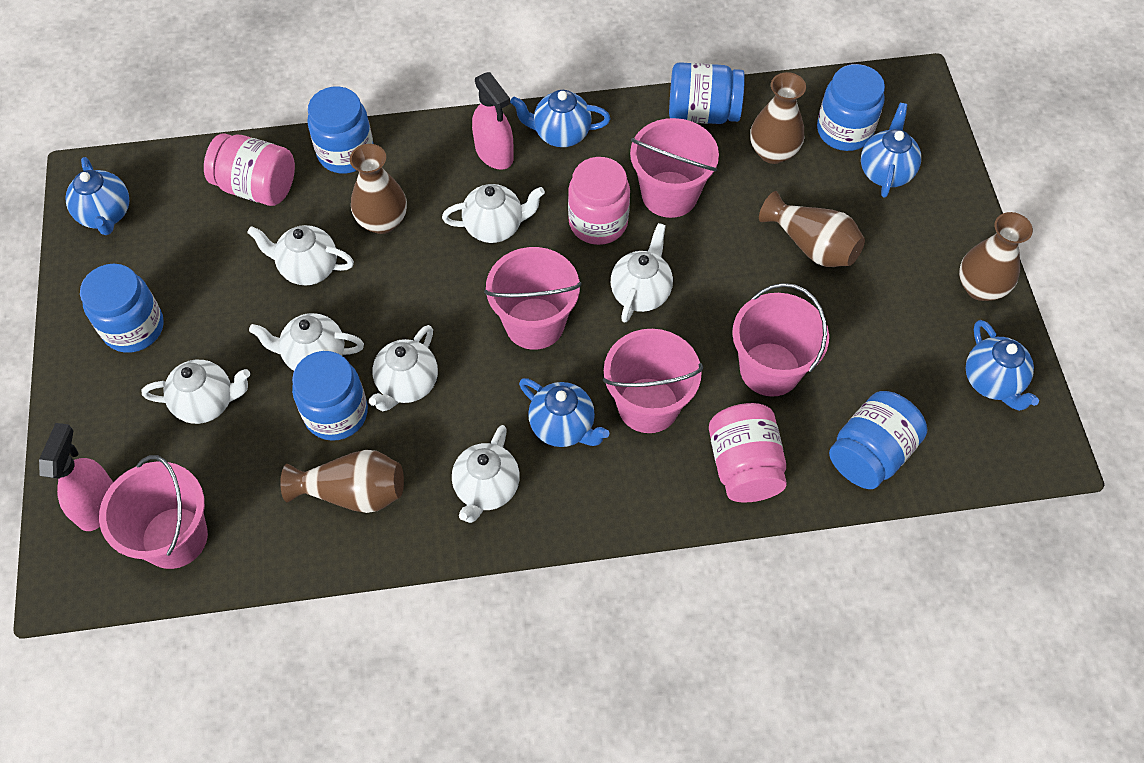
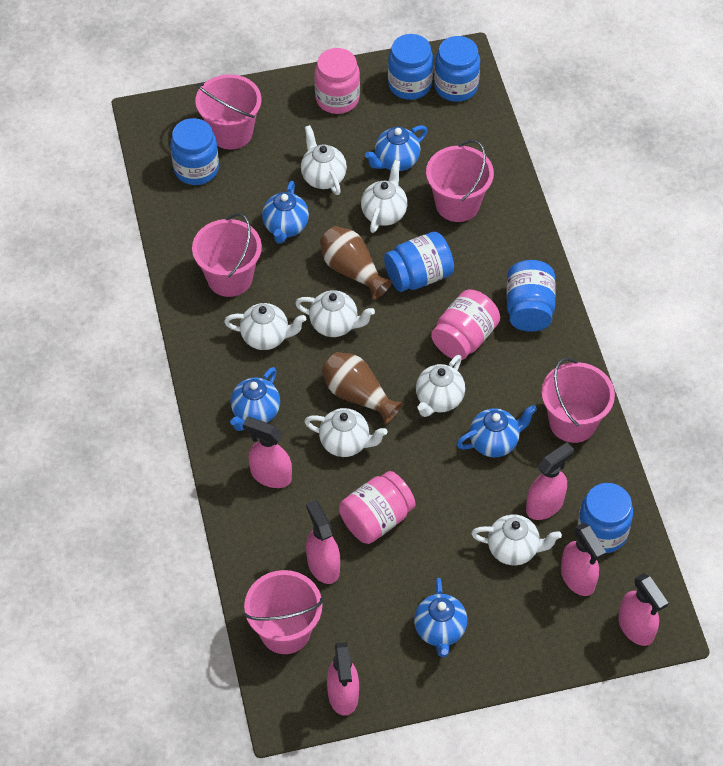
brown vase: [280,450,404,513] [350,144,407,234] [750,72,806,164] [759,191,865,267] [959,212,1033,301] = 5 -> [320,226,392,300] [322,352,403,425] = 2
pink spray bottle: [39,423,113,531] [472,72,514,170] = 2 -> [243,417,292,488] [306,500,340,584] [327,642,359,716] [526,443,574,520] [561,523,606,596] [618,573,668,646] = 6

